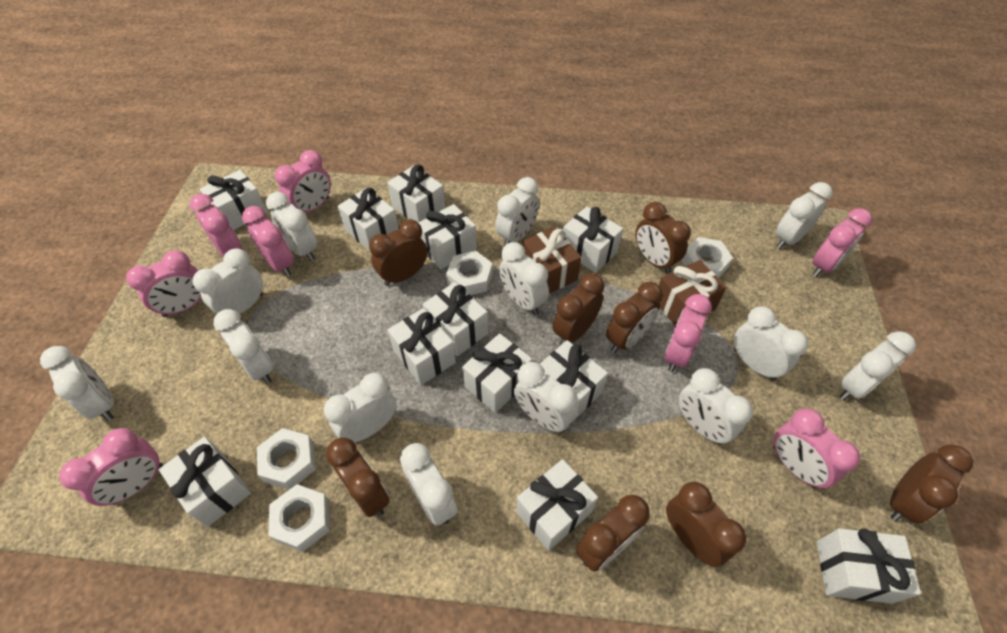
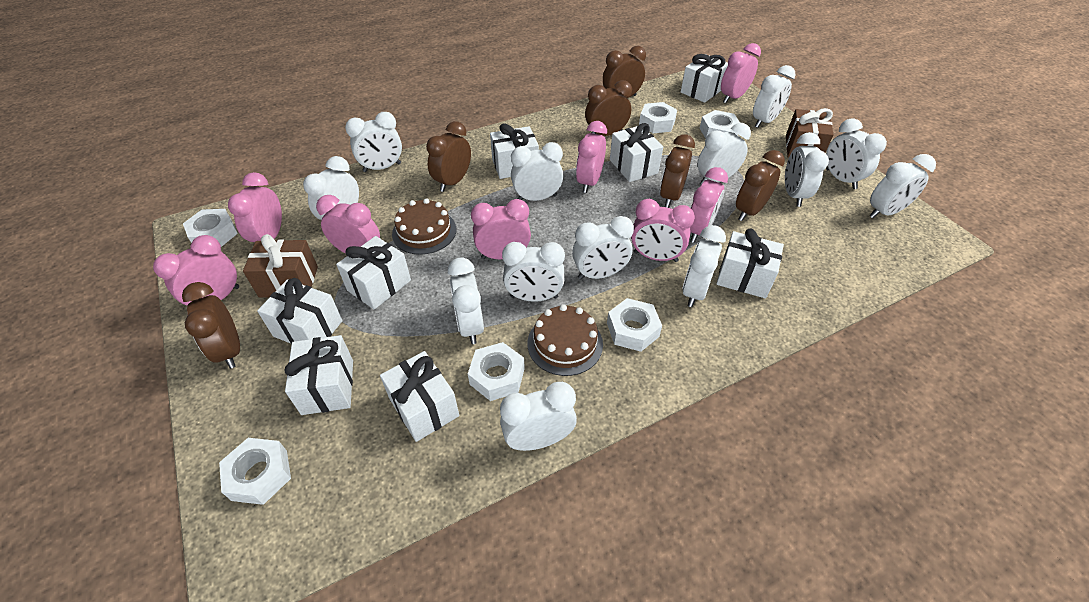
brown cake: none = 0 -> [392,198,456,255] [527,304,603,376] = 2
brown clock: [326,437,390,517] [369,220,427,286] [553,273,604,345] [576,495,650,572] [606,282,663,353] [635,202,691,273] [666,482,746,567] [890,445,973,524] = 8 -> [182,282,240,369] [426,121,471,192] [585,80,632,136] [603,46,646,98] [660,134,695,208] [736,150,785,221] = 6
white gift: [159,437,251,527] [200,170,268,230] [337,188,399,251] [387,165,445,223] [388,308,456,385] [419,204,477,270] [422,282,488,357] [462,333,532,413] [516,459,598,551] [540,340,608,420] [563,207,623,273] [817,528,921,604] = 12 -> [257,278,343,344] [284,335,353,415] [336,236,411,310] [380,351,459,442] [490,123,539,179] [610,123,663,182] [681,54,728,103] [716,228,784,298] = 8
white nut: [257,428,316,489] [268,484,330,552] [446,251,493,295] [681,237,733,278] = 4 -> [183,209,238,247] [219,438,291,505] [468,342,525,401] [607,298,662,352] [639,102,677,133] [700,110,740,139] = 6

